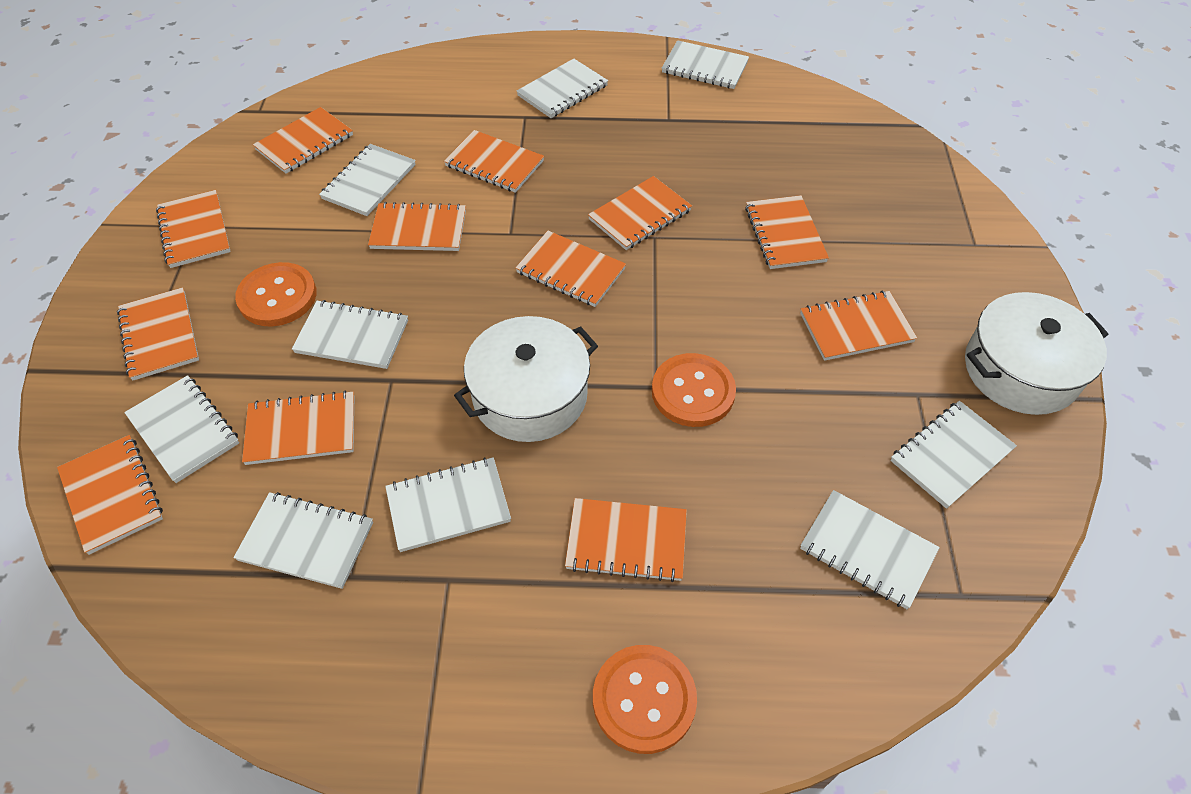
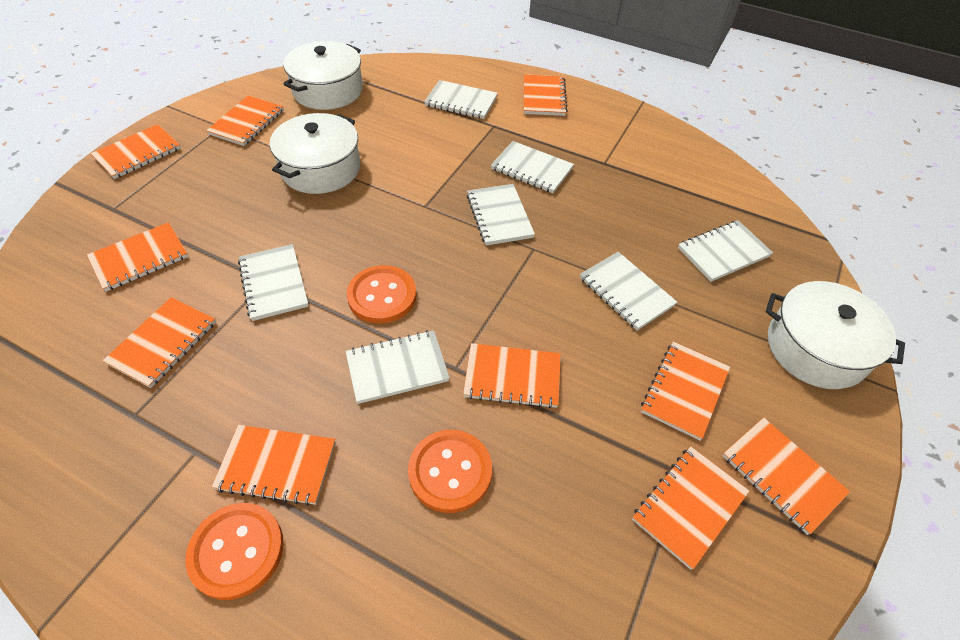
orange notebook: [57,435,163,555] [117,287,199,381] [156,190,231,268] [242,391,355,465] [253,107,353,174] [368,202,466,251] [444,130,544,193] [515,231,626,307] [565,498,687,582] [588,176,692,250] [745,195,829,269] [800,291,917,361] = 12 -> [87,222,188,292] [91,124,181,179] [103,297,216,388] [206,95,284,146] [212,425,336,506] [463,343,561,409] [524,75,568,116] [632,447,749,570] [641,342,730,440] [723,418,850,535] = 10
white notebook: [124,375,239,483] [233,492,373,589] [292,300,408,369] [319,144,416,216] [385,457,511,552] [517,58,608,118] [662,40,749,89] [800,490,940,609] [891,401,1017,509] = 9 -> [238,244,308,321] [346,330,450,404] [424,80,498,119] [467,184,535,246] [491,141,574,193] [580,252,677,331] [678,220,773,282] = 7
white pot: [454,316,598,442] [965,292,1109,415] = 2 -> [270,113,360,194] [283,41,363,110] [766,281,905,389] = 3

